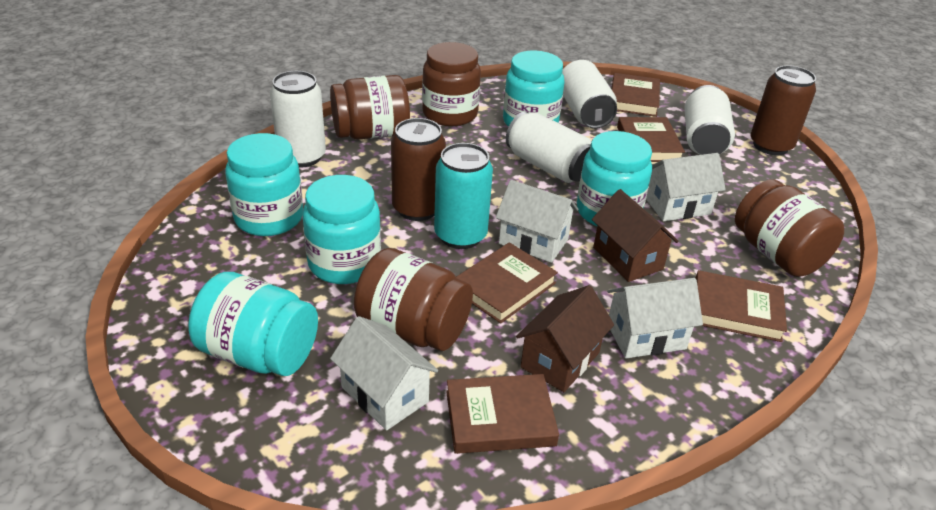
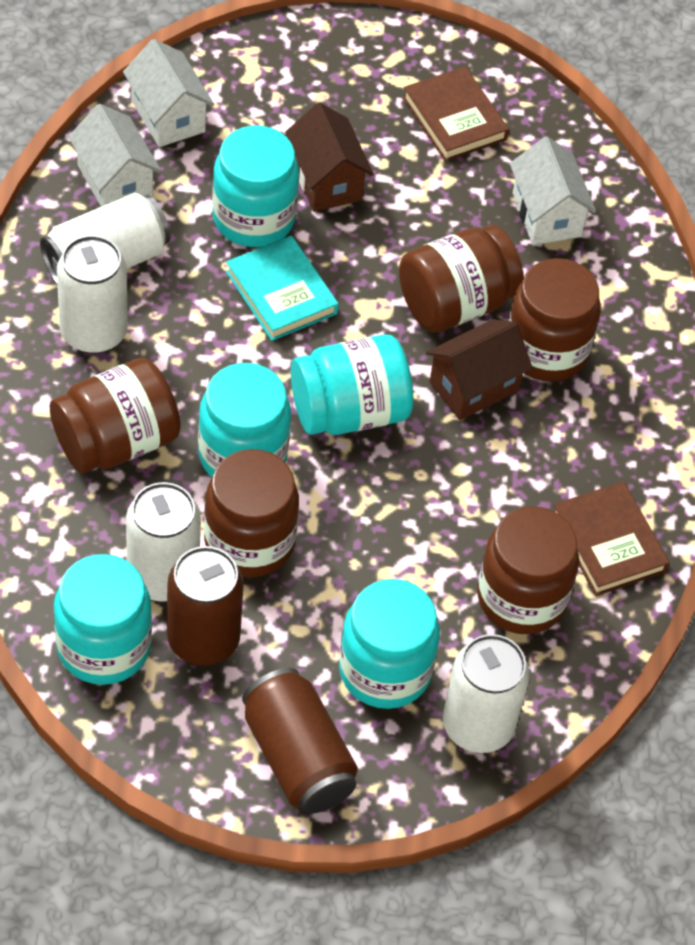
brown book: [446,374,559,454] [456,242,558,323] [612,73,660,117] [617,117,685,162] [696,270,787,342] = 5 -> [403,67,509,162] [554,481,670,596] = 2
brown jar: [330,75,410,140] [354,248,473,351] [422,42,481,126] [735,179,844,277] = 4 -> [50,358,181,473] [204,449,299,577] [399,225,524,332] [477,506,579,634] [508,258,601,382] = 5
turquoise book: none = 0 -> [226,236,338,341] = 1
turquoise can: [434,143,493,249] = 1 -> none = 0
white house: [330,316,438,430] [496,180,578,263] [607,278,703,358] [646,153,726,221] = 4 -> [68,104,161,207] [123,39,214,147] [510,137,596,245] = 3

